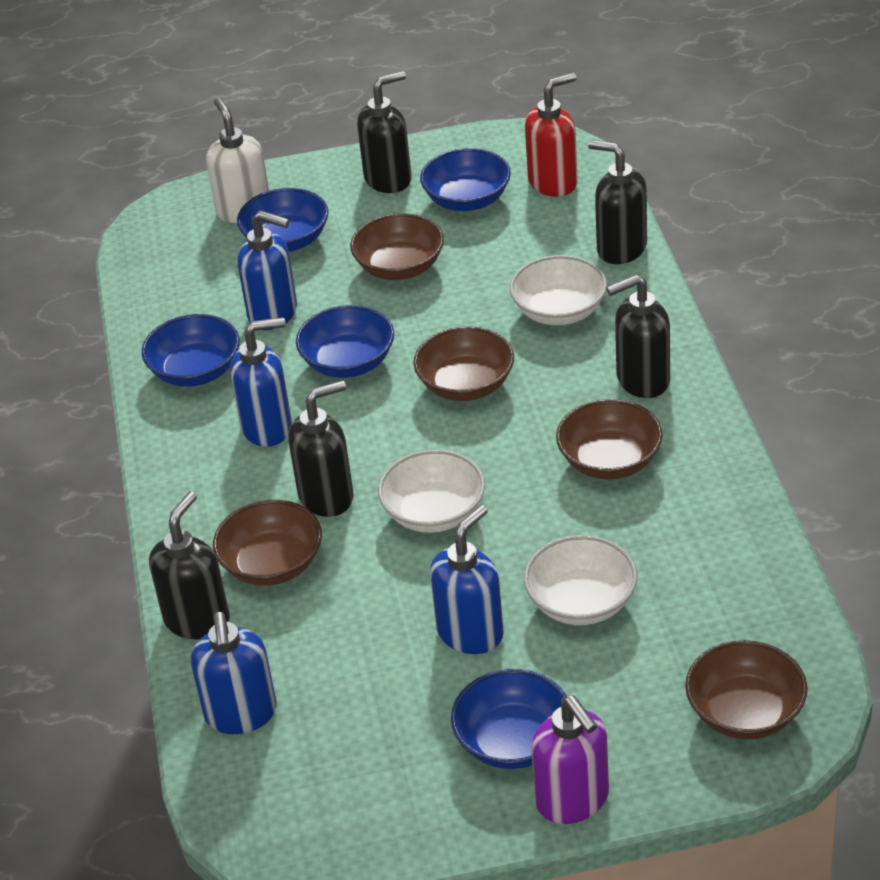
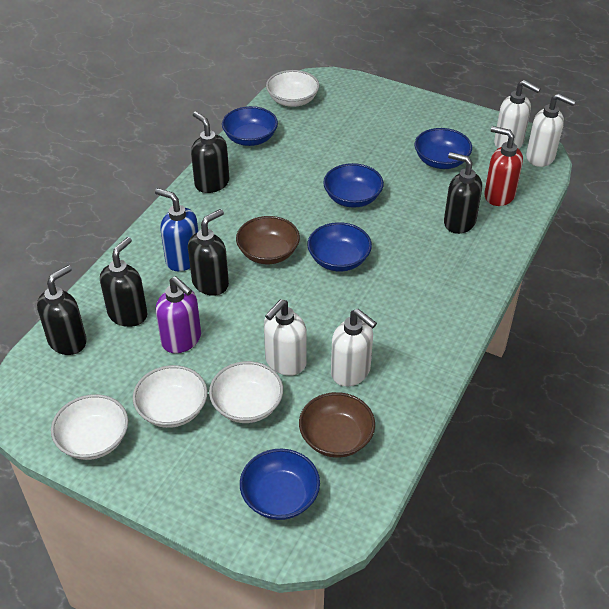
blue soap dispenser: [191,612,277,734] [230,317,292,447] [238,211,297,330] [430,505,504,654] = 4 -> [155,188,198,271] = 1
brown bowl: [213,500,322,586] [350,213,444,280] [414,326,514,401] [556,399,663,480] [685,640,808,739] = 5 -> [236,216,300,264] [299,392,375,458] = 2
white bowl: [378,450,485,533] [510,255,607,325] [524,535,637,625] = 3 -> [51,394,128,460] [133,365,208,428] [209,361,283,423] [266,70,319,107] = 4
white soap dispenser: [206,98,269,223] = 1 -> [264,299,306,376] [331,309,377,386] [494,80,541,149] [526,93,576,167] = 4

